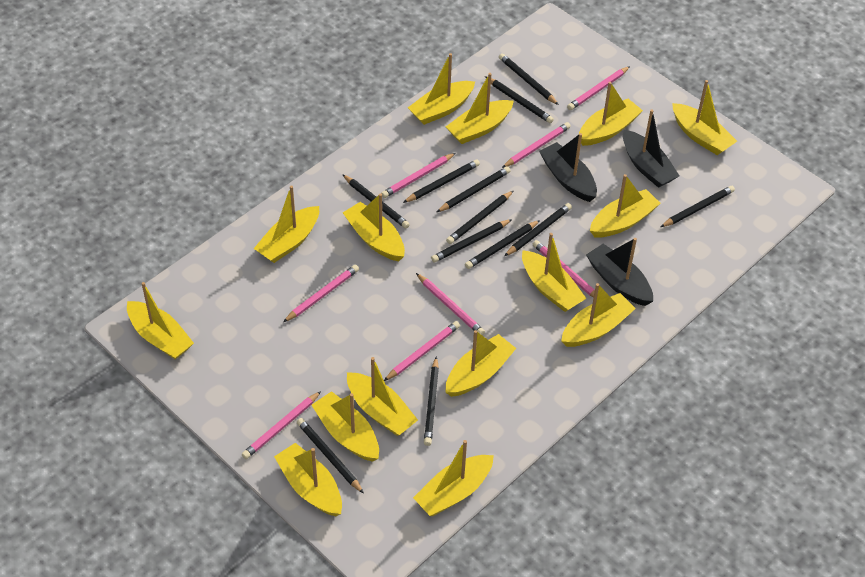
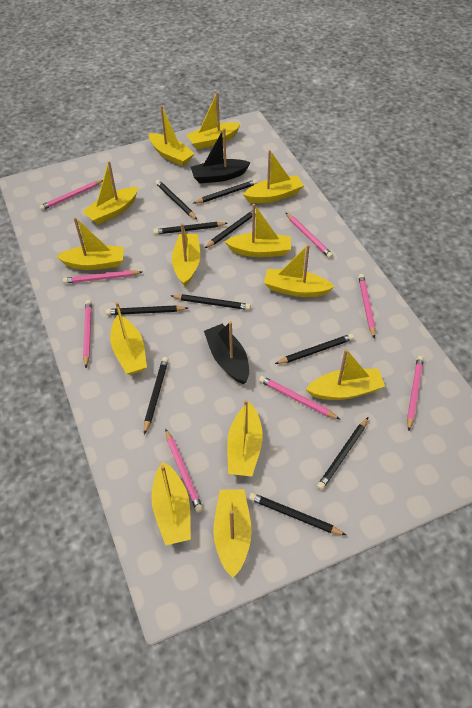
black boat: [539,133,597,202] [586,238,653,306] [623,110,680,188] = 3 -> [191,128,251,183] [204,321,249,384] = 2
black pencil: [297,418,364,494] [342,174,410,229] [403,159,480,203] [424,356,439,446] [431,219,512,262] [437,166,510,212] [446,190,514,244] [465,220,540,269] [485,76,554,123] [499,53,559,105] [504,203,572,256] [661,186,735,227] = 12 -> [106,305,188,315] [144,357,169,434] [154,222,228,235] [155,180,197,220] [171,294,251,310] [193,179,257,204] [205,208,256,248] [249,493,346,535] [275,334,354,364] [317,417,368,490] = 10
yellow boat: [127,282,194,359] [254,185,319,263] [274,443,342,516] [312,391,379,462] [343,193,405,261] [347,357,418,436] [408,53,475,125] [413,440,494,516] [445,330,516,397] [446,73,514,144] [522,233,587,312] [561,283,636,347] [579,82,643,146] [590,174,661,237] [672,80,737,155] = 15 -> [56,217,124,270] [82,161,138,225] [111,302,147,375] [149,105,195,166] [151,462,191,545] [172,223,200,286] [187,92,241,149] [213,489,252,578] [224,204,291,257] [227,400,263,477] [243,150,304,203] [264,244,335,297] [306,349,385,400] = 13

